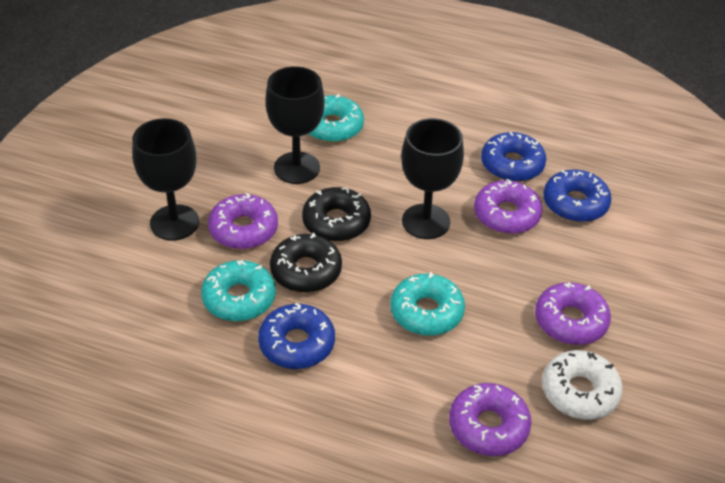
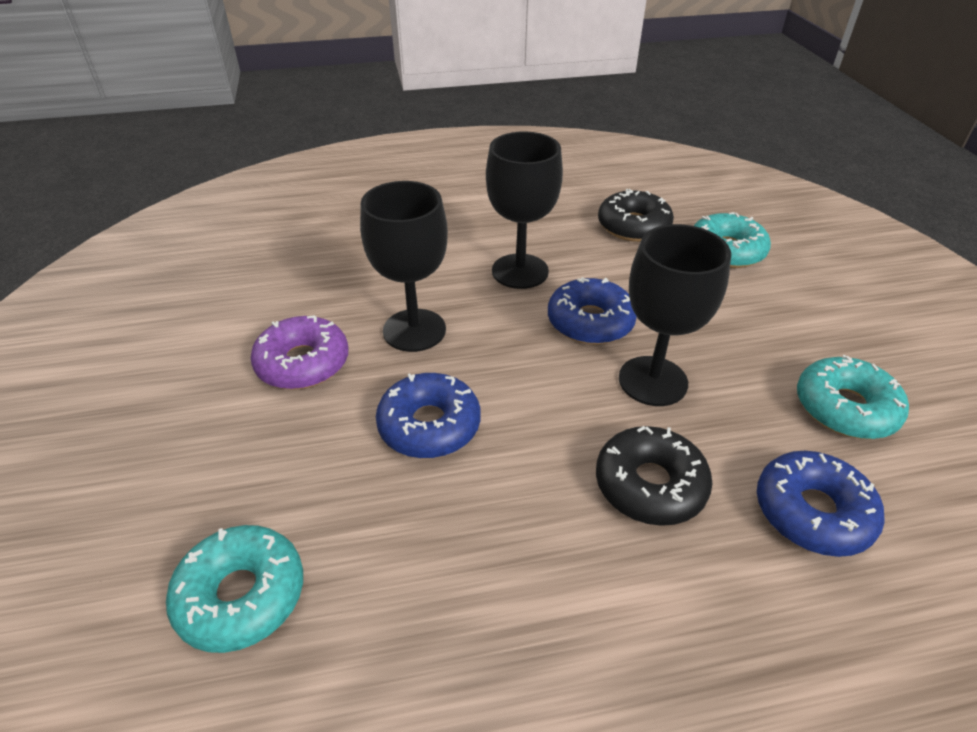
purple donut: [208,193,278,249] [449,383,531,456] [474,179,543,234] [535,282,611,345] = 4 -> [251,315,348,390] = 1
white donut: [542,350,623,420] = 1 -> none = 0

